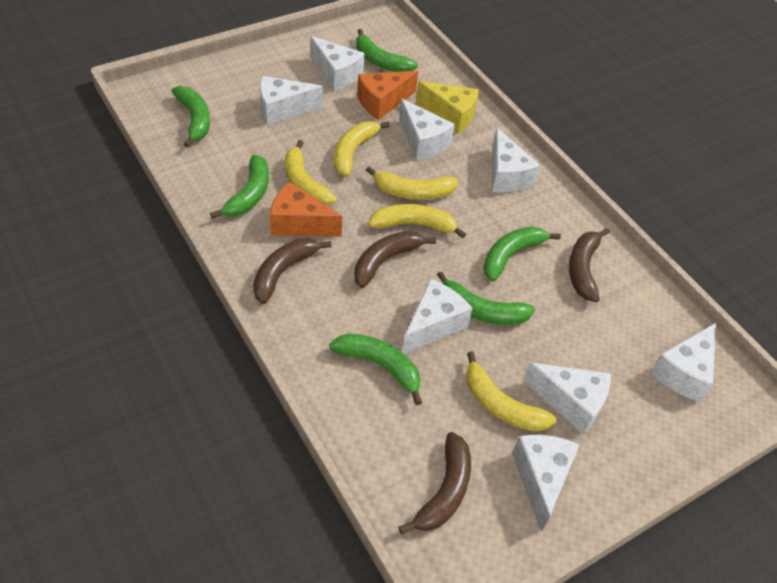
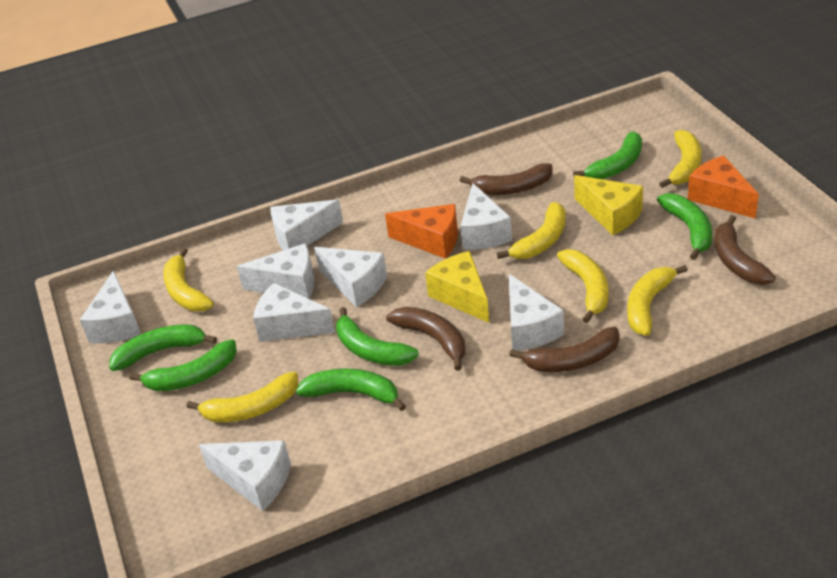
yellow banana: [285,140,337,205] [334,121,390,177] [366,166,459,200] [368,204,466,239] [466,351,557,432] = 5 -> [163,248,214,311] [187,372,298,422] [497,202,565,259] [557,249,608,323] [627,265,688,336] [659,130,702,188] = 6
yellow cheese: [416,81,479,134] = 1 -> [425,251,489,323] [574,175,643,235] = 2

